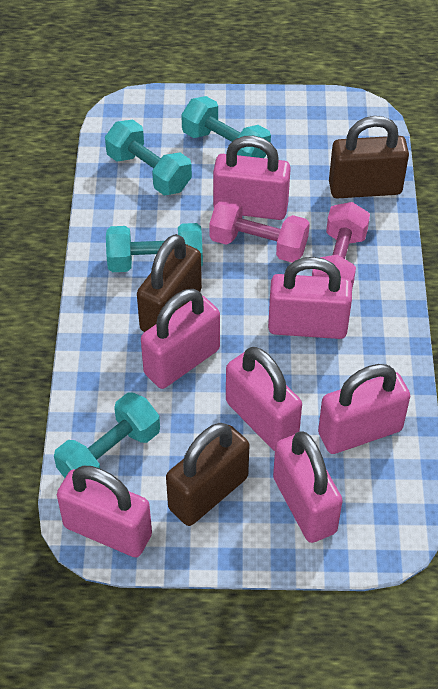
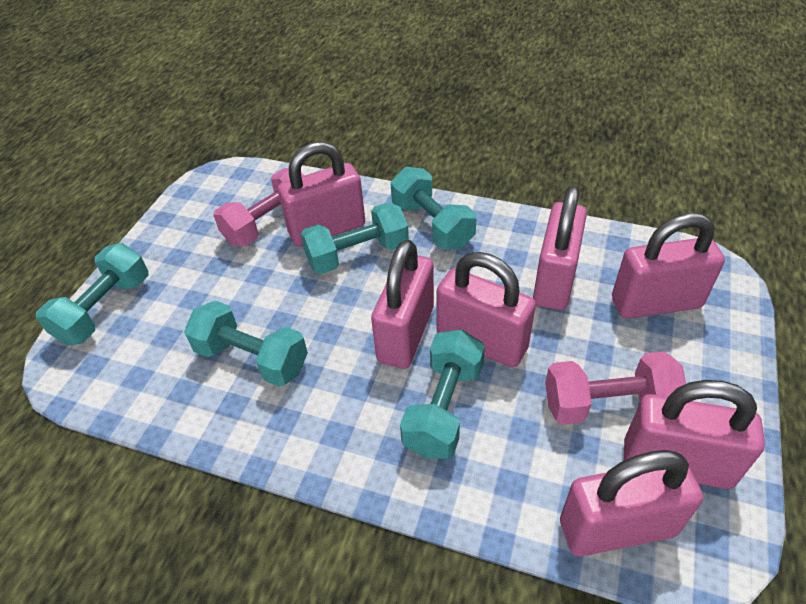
brown padlock: [137,234,202,332] [166,423,249,526] [329,116,409,198] = 3 -> none = 0
turquoise dumbbell: [54,392,160,478] [105,120,192,195] [106,223,203,272] [181,96,271,158] = 4 -> [36,243,148,345] [184,300,308,387] [301,202,409,274] [391,167,477,249] [400,329,485,458] = 5

